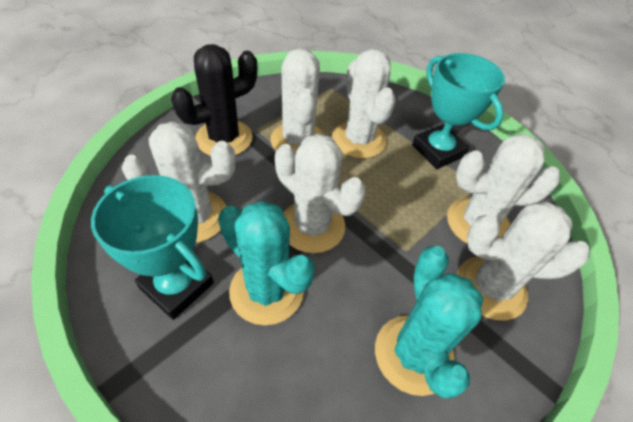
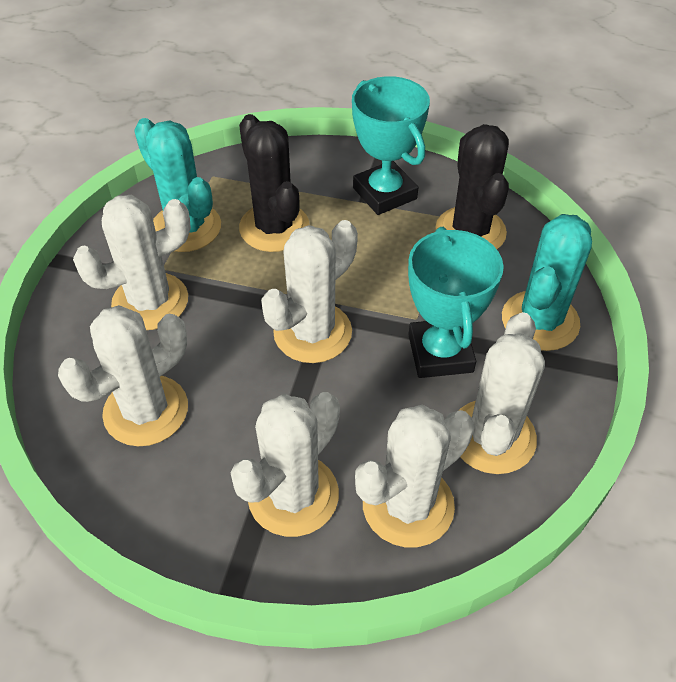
black cactus: [171,44,257,156] = 1 -> [239,114,309,252] [435,124,509,249] = 2

